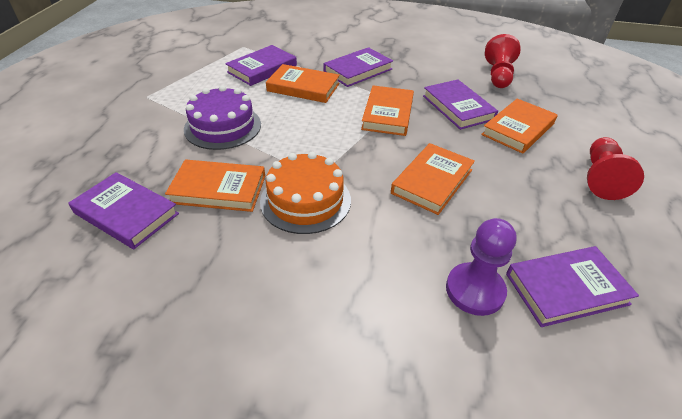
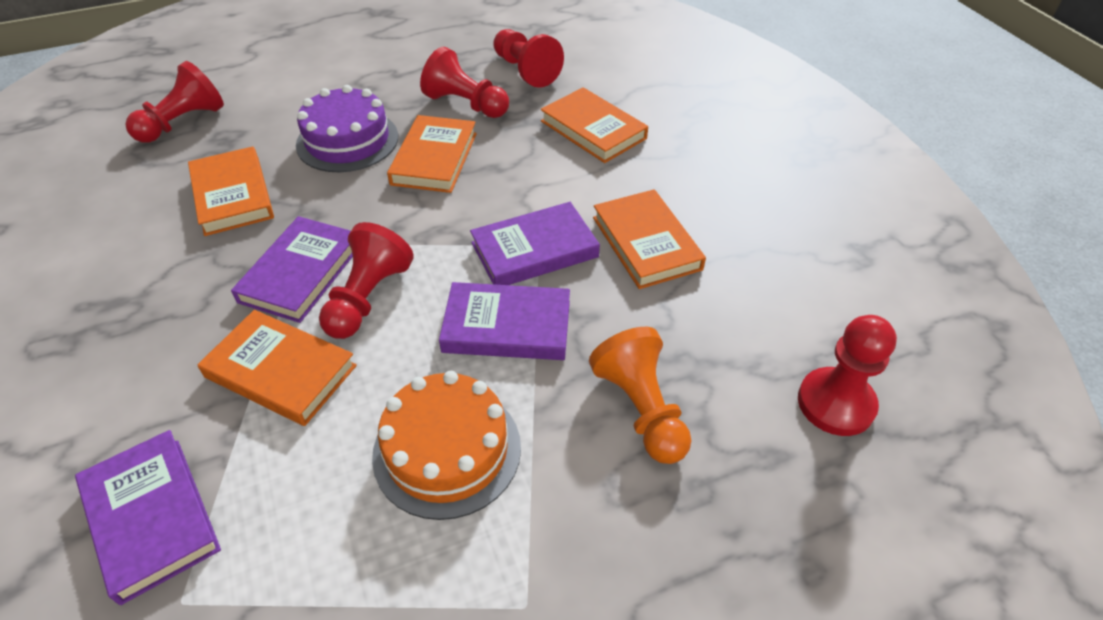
orange pawn: none = 0 -> [589,327,691,464] = 1
purple book: [69,172,179,249] [225,45,297,86] [324,47,393,87] [423,79,498,130] [506,246,639,327] = 5 -> [75,430,221,605] [231,216,353,323] [439,282,570,360] [470,202,600,285] = 4
purple pawn: [446,218,517,316] = 1 -> none = 0
red pawn: [485,34,520,88] [587,137,644,200] = 2 -> [125,61,224,143] [319,222,414,339] [420,47,509,118] [493,29,564,88] [798,315,897,436] = 5

